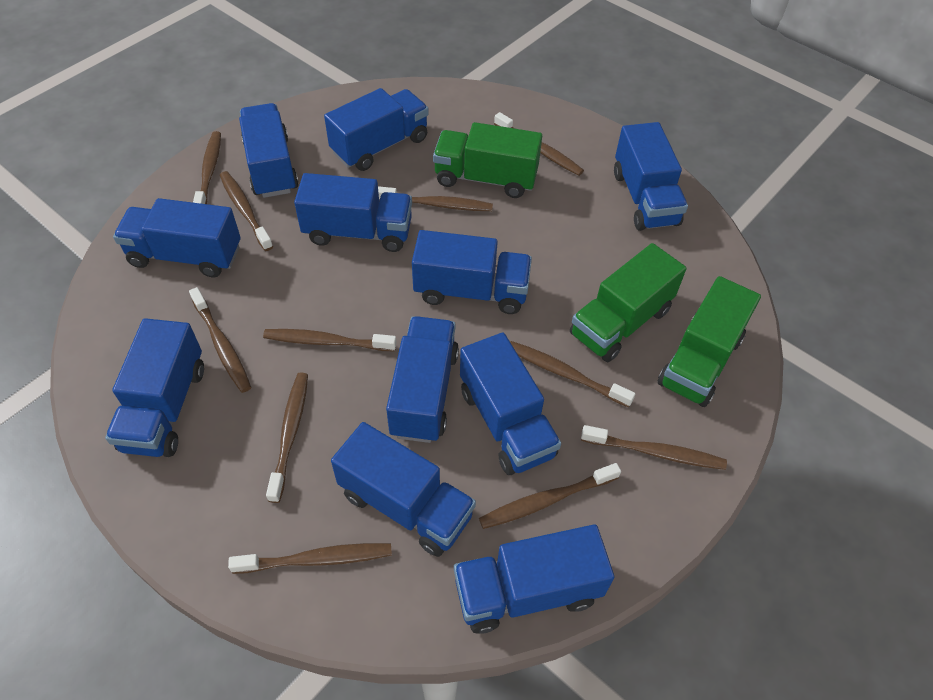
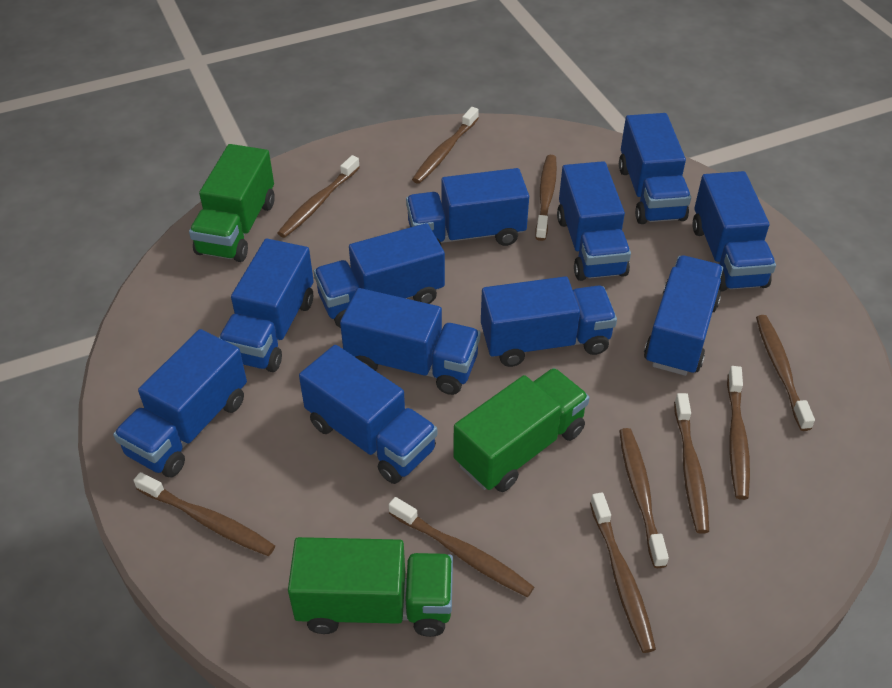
brown toothbrush: [189,287,251,393] [193,131,221,204] [219,171,273,251] [228,543,392,574] [263,329,397,351] [266,372,308,503] [378,186,493,211] [479,463,621,529] [494,112,584,176] [510,341,635,407] [581,425,727,470] = 11 -> [133,472,275,556] [278,155,360,238] [389,497,534,597] [412,107,479,184] [535,155,557,241] [590,492,656,653] [619,428,669,568] [674,393,709,534] [727,366,750,500] [756,315,815,431] = 10

